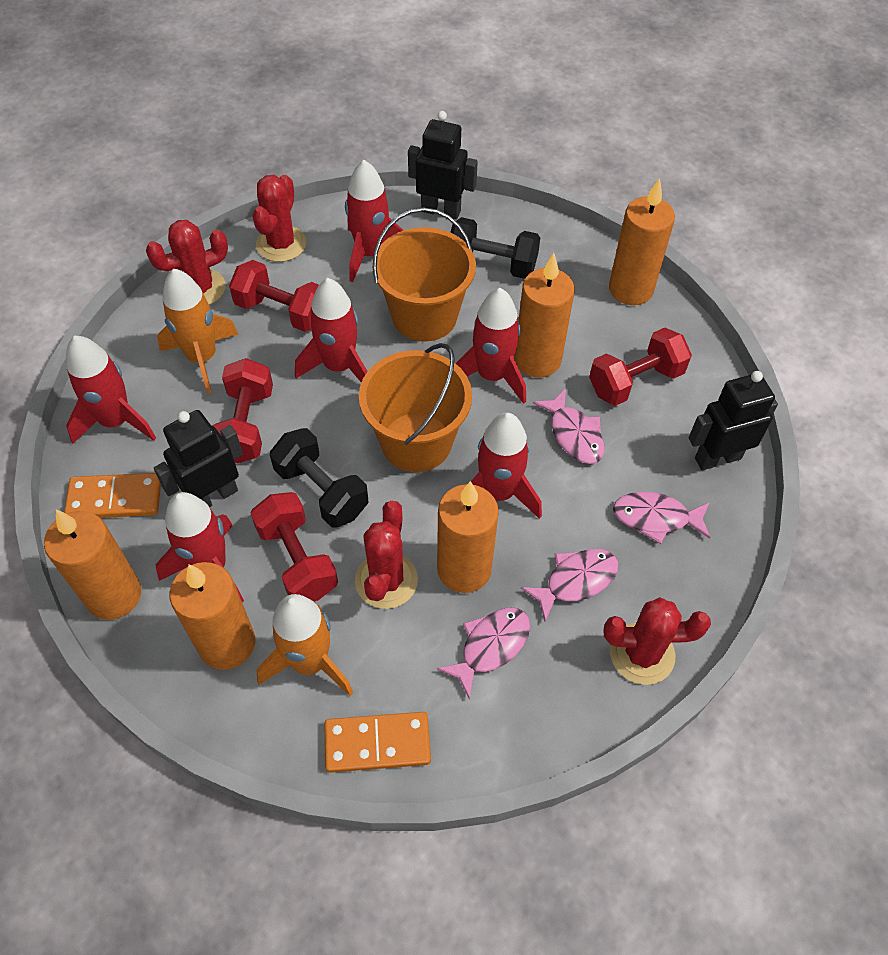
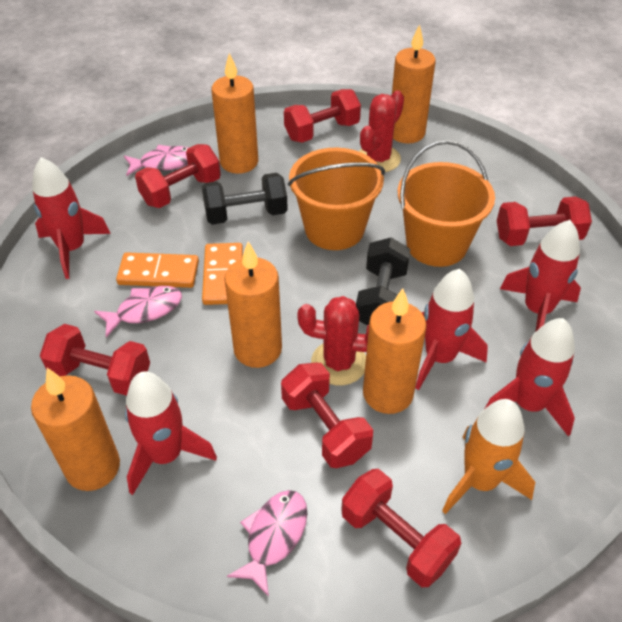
black robot: [154,410,243,507] [408,111,478,220] [689,371,778,470] = 3 -> none = 0
orange rocket: [157,269,239,393] [256,594,353,696] = 2 -> [442,399,535,514] = 1
pink fish: [437,607,530,700] [521,549,618,622] [533,389,605,464] [613,492,711,544] = 4 -> [94,286,182,337] [124,145,189,176] [227,490,307,597] = 3
red cactus: [146,220,228,305] [253,175,306,262] [355,501,418,609] [603,597,711,685] = 4 -> [297,296,369,386] [359,90,404,172] = 2
red dumbbell: [212,358,273,463] [229,260,319,332] [251,492,338,601] [589,328,692,406] = 4 -> [40,324,150,396] [135,144,221,208] [281,363,373,468] [284,89,361,143] [341,469,461,587] [497,196,592,246] = 6
red rocket: [66,336,156,444] [156,492,244,602] [295,278,368,383] [345,160,403,282] [456,288,526,404] [471,413,542,519] = 6 -> [32,157,111,279] [125,371,217,495] [415,269,488,390] [485,318,575,436] [500,220,581,332] = 5

